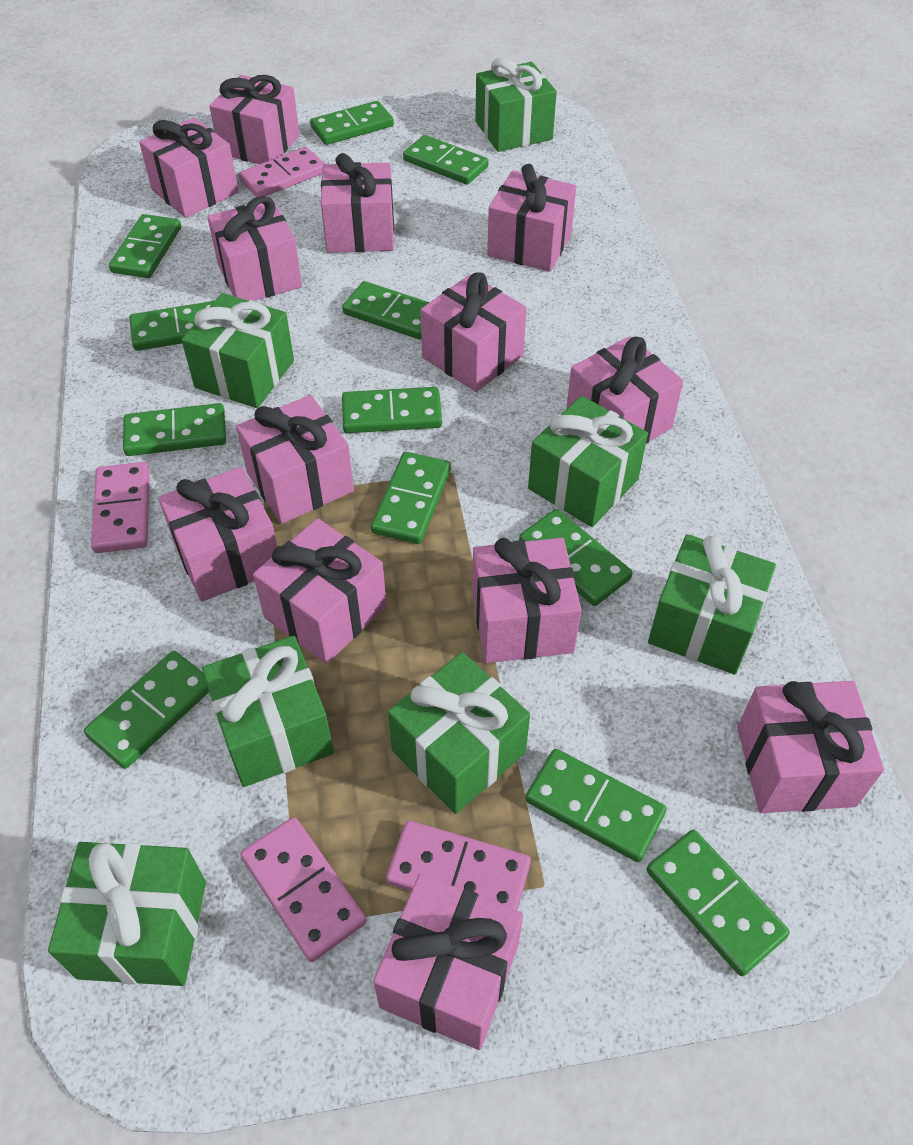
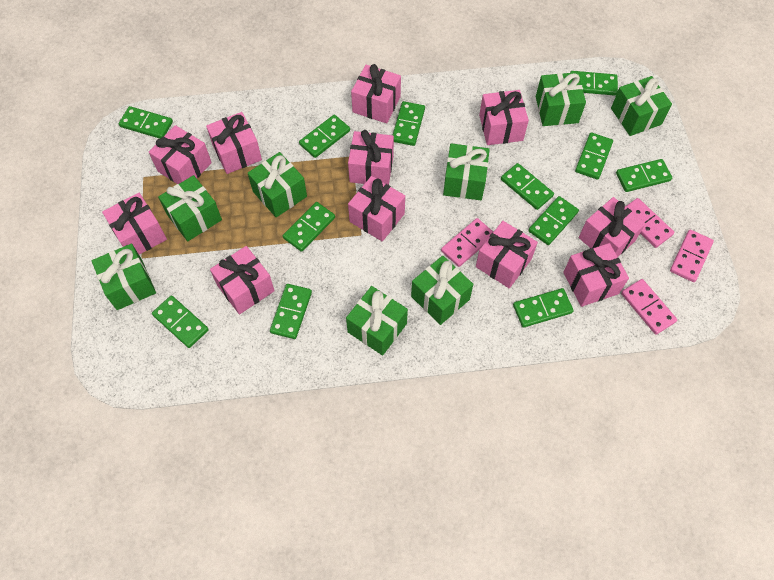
green gift: [48,842,206,986] [181,293,294,408] [202,636,334,787] [388,652,530,814] [475,57,557,152] [528,396,648,527] [648,534,776,674] = 7 -> [92,243,156,310] [158,175,222,241] [248,152,307,217] [346,286,408,356] [411,256,473,325] [443,143,490,200] [536,72,586,126] [611,76,672,136] = 8
pink gift: [139,118,239,218] [158,467,278,602] [207,196,302,301] [209,75,300,164] [236,395,354,524] [253,518,387,664] [321,153,394,253] [373,874,523,1050] [421,272,527,392] [472,538,582,663] [487,164,576,272] [566,336,683,444] [737,681,884,813] = 13 -> [102,193,167,255] [149,125,212,184] [206,112,262,174] [210,246,275,314] [348,130,394,185] [348,176,405,242] [351,64,401,123] [476,221,538,288] [479,90,529,145] [563,243,629,307] [579,197,646,257] = 11

